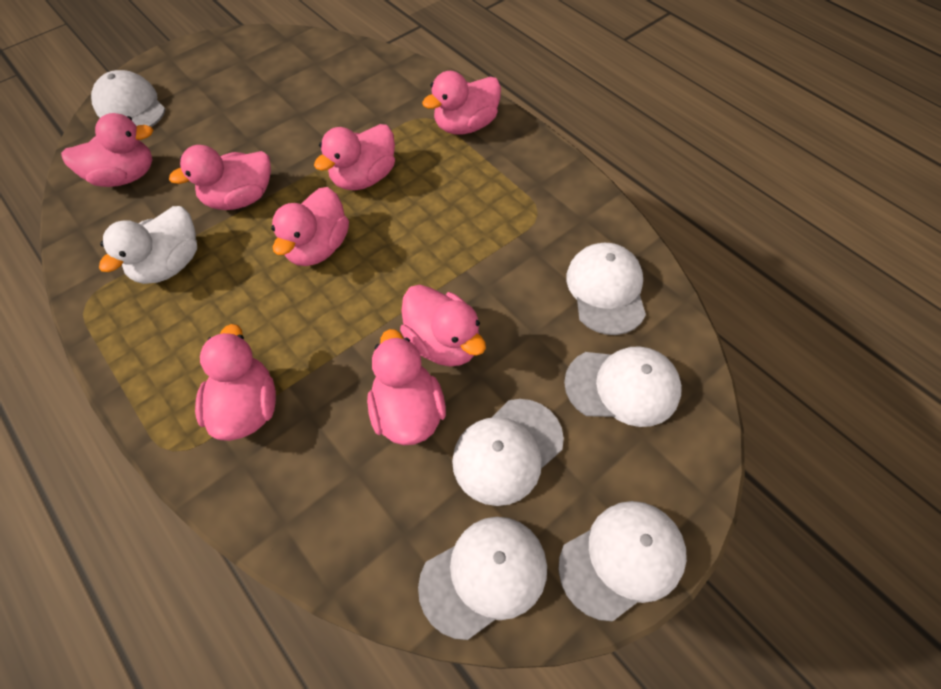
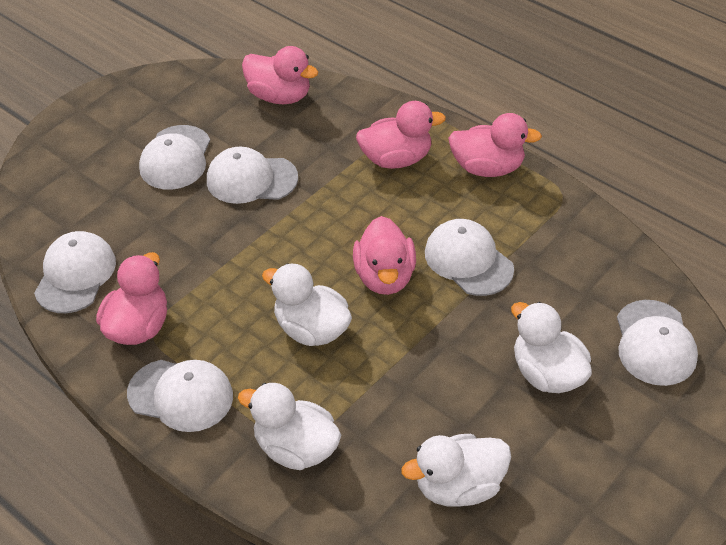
pink duck: [61,113,153,187] [169,145,271,210] [195,324,276,441] [271,187,349,266] [314,124,395,190] [367,329,446,445] [400,285,486,366] [422,71,501,134] = 8 -> [96,252,167,345] [242,46,318,104] [353,216,416,295] [356,101,446,169] [448,113,542,177] = 5
white duck: [99,206,197,284] = 1 -> [238,383,341,470] [262,263,352,346] [401,434,511,507] [511,302,592,393] = 4

